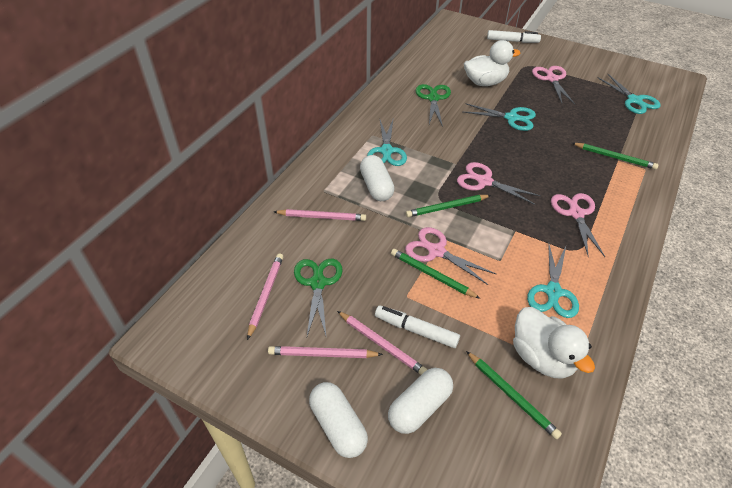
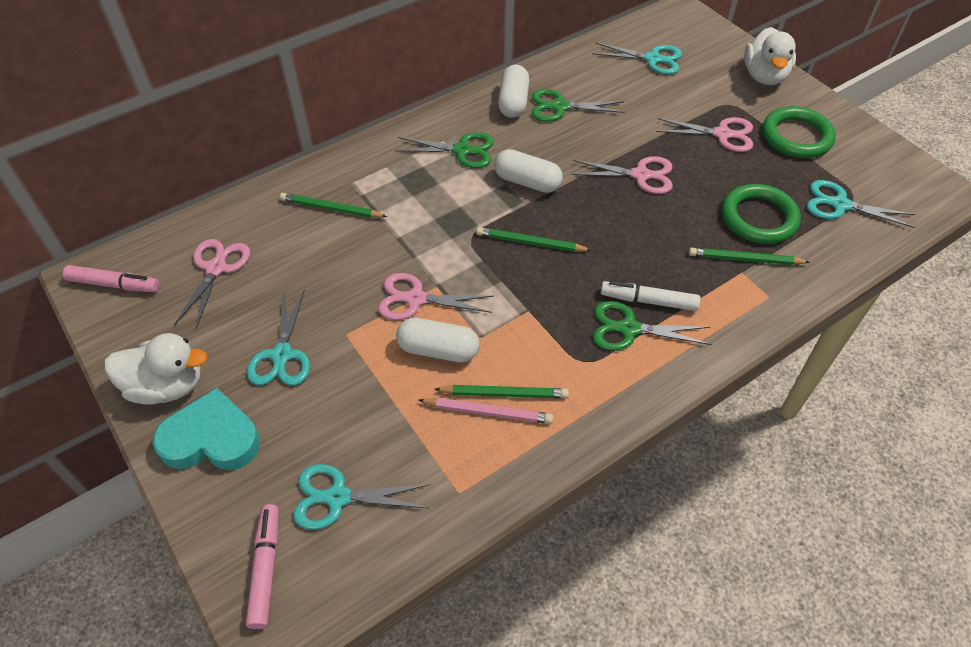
green ring: none = 0 -> [722,184,801,244] [763,106,836,158] = 2
green scissors: [294,259,343,336] [416,84,451,127] = 2 -> [395,132,494,168] [532,89,625,122] [593,301,711,351] = 3
pink marker: none = 0 -> [63,265,160,292] [246,504,278,629] = 2
pink pencil: [247,254,283,340] [268,346,383,358] [274,209,366,221] [337,311,427,375] = 4 -> [419,398,553,424] = 1
turquoise heart: none = 0 -> [153,388,260,470] = 1
white marker: [375,305,460,348] [487,30,541,43] = 2 -> [601,281,701,311] = 1

